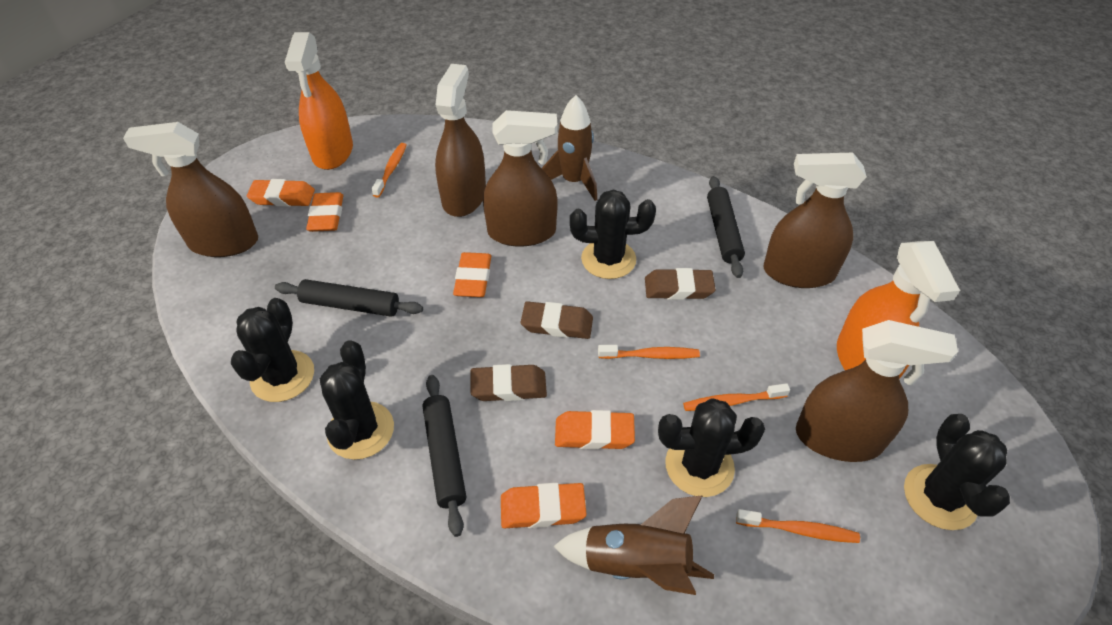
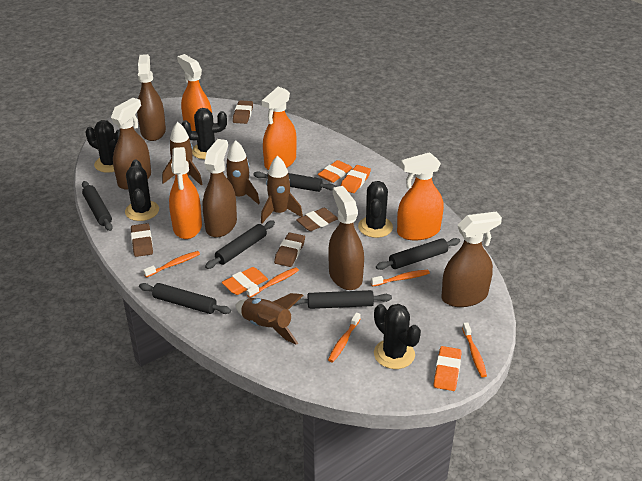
black rolling pin: [275,279,423,317] [422,375,466,537] [707,176,745,278] = 3 -> [82,181,113,231] [139,283,231,314] [205,220,275,269] [253,171,337,192] [294,290,392,309] [376,238,460,270] = 6
brown eraser: [470,364,547,401] [521,301,593,339] [645,268,716,300] = 3 -> [131,223,153,257] [233,100,253,124] [274,233,305,267] [296,208,338,231] = 4
brown rocket: [541,95,597,201] [554,495,714,595] = 2 -> [162,122,203,185] [226,140,260,205] [236,293,304,345] [261,156,303,223] = 4
orange eraser: [247,179,315,207] [306,192,343,232] [453,252,491,297] [501,483,587,528] [555,410,635,450] = 5 -> [222,267,268,295] [318,160,353,183] [341,165,371,193] [433,346,462,391] = 4
orange spray bottle: [285,32,353,170] [837,241,960,379] = 2 -> [169,147,202,239] [177,54,212,131] [262,87,297,170] [397,152,444,241] = 4
orange toothbrush: [372,143,407,198] [598,345,700,359] [683,383,790,411] [736,509,860,543] = 4 -> [143,251,200,278] [247,267,299,298] [328,313,361,362] [371,270,430,287] [462,322,487,377] = 5

